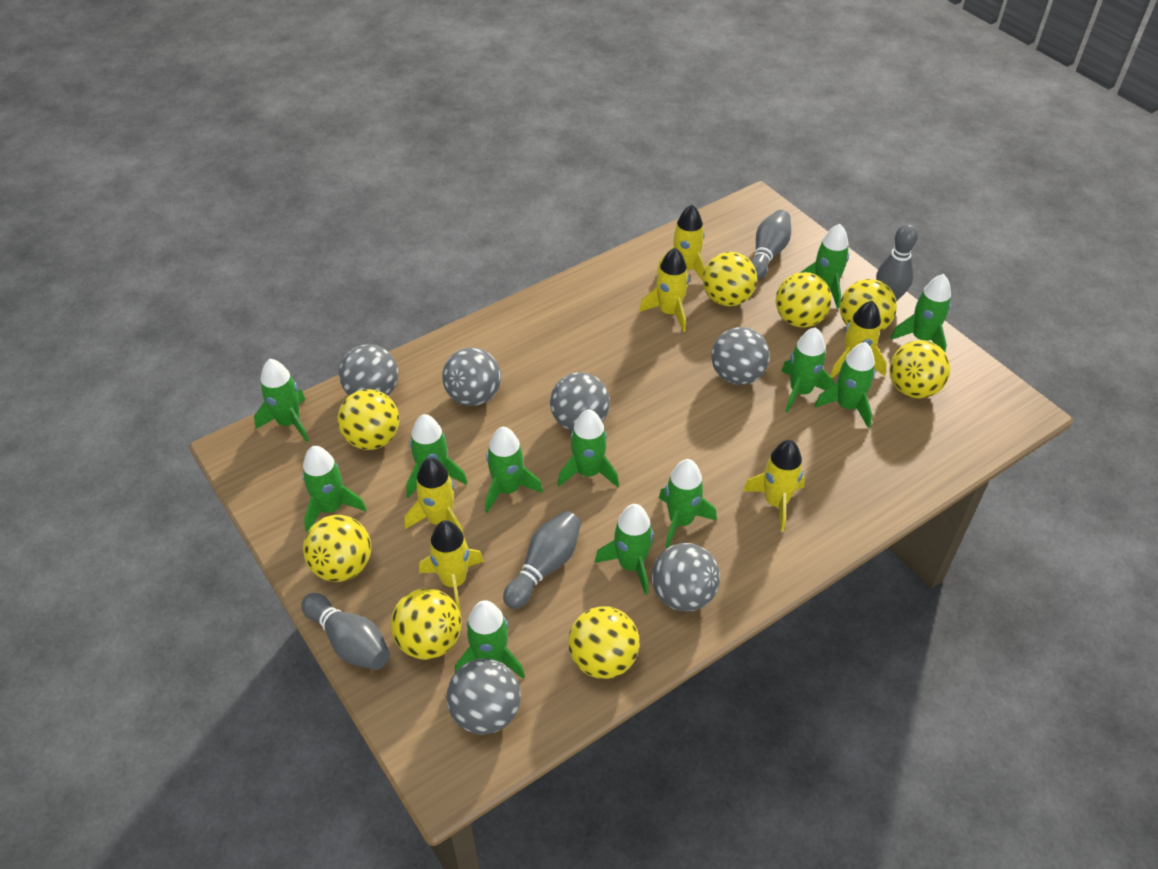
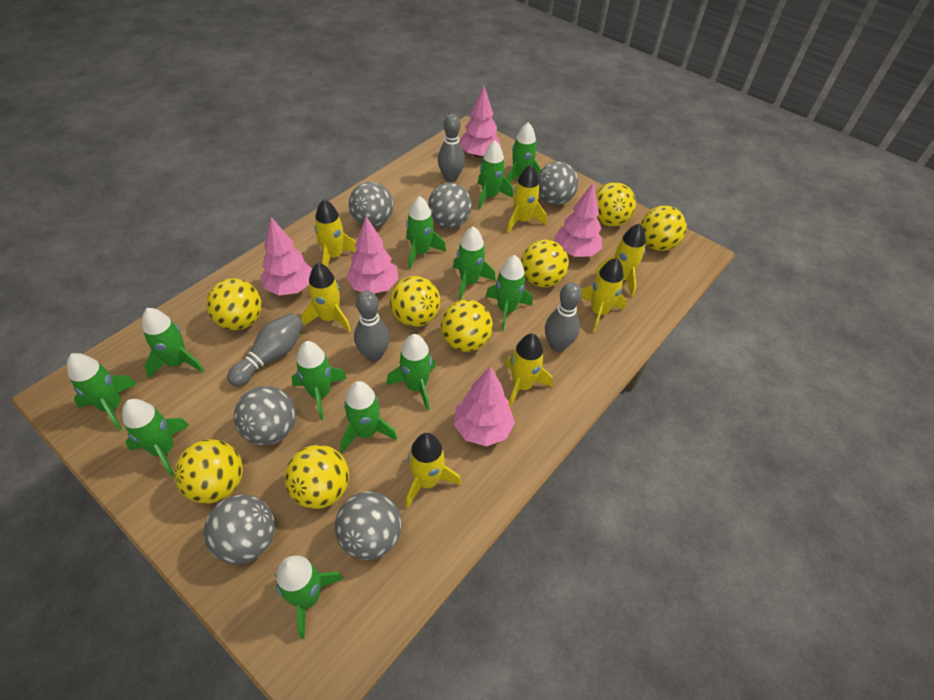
pink tree: none = 0 -> [260,217,312,296] [346,217,398,294] [454,366,515,446] [460,86,501,158] [554,183,602,257] = 5
yellow rocket: [404,458,465,538] [419,520,484,613] [639,248,689,332] [657,205,706,281] [743,440,805,531] [830,301,887,378] = 6 -> [301,263,351,333] [314,199,357,267] [406,433,461,508] [505,334,552,408] [507,165,547,233] [581,258,626,332] [595,223,646,297] = 7

